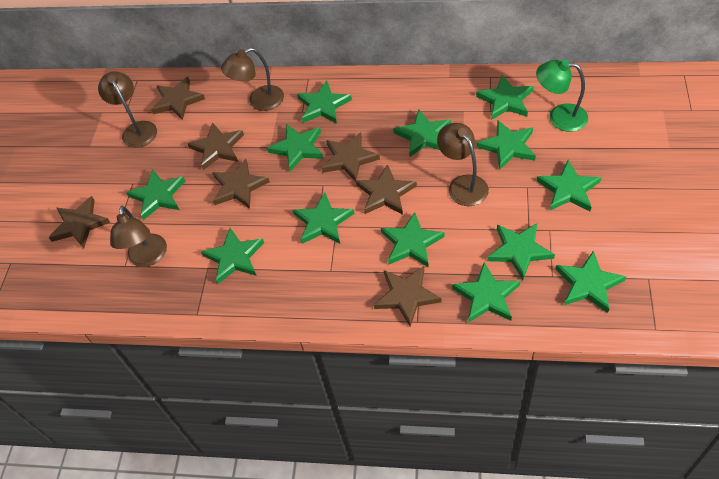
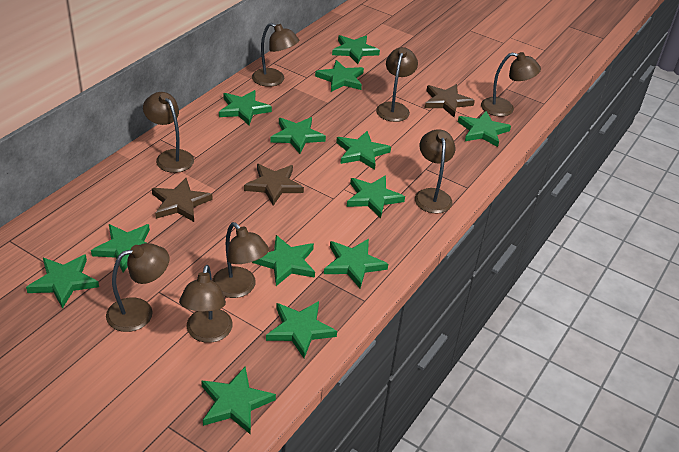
brown lamp: [98,71,157,148] [110,206,167,267] [221,48,284,111] [437,123,489,206] = 4 -> [106,243,169,332] [143,92,194,173] [179,265,233,343] [212,222,269,298] [252,23,299,87] [376,47,418,122] [415,129,455,214] [481,52,541,117] = 8
brown star: [49,196,110,248] [151,77,205,120] [187,122,244,170] [212,159,270,209] [322,132,380,182] [356,164,417,215] [374,266,441,327] = 7 -> [152,178,213,222] [244,164,304,206] [425,84,475,117] = 3
green lamp: [536,60,588,132] = 1 -> none = 0

